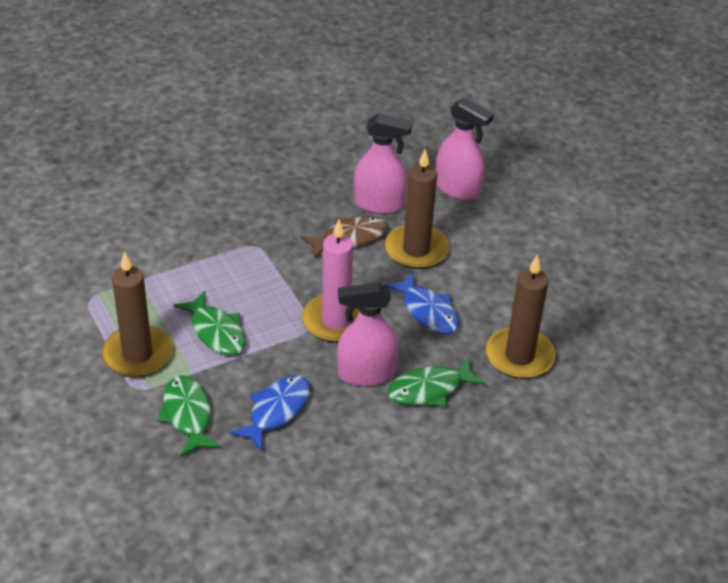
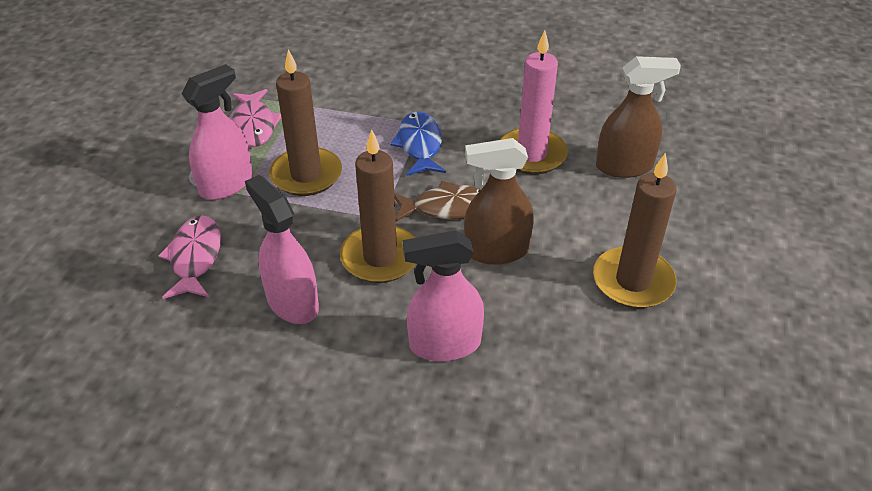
blue fish: [229,375,310,451] [384,271,459,334] = 2 -> [390,111,446,176] = 1
brown spray bottle: none = 0 -> [464,138,534,265] [596,56,681,178] = 2
green fish: [157,376,221,457] [174,291,246,356] [388,357,486,407] = 3 -> none = 0
pink fish: none = 0 -> [158,215,221,299] [232,89,281,147] = 2

